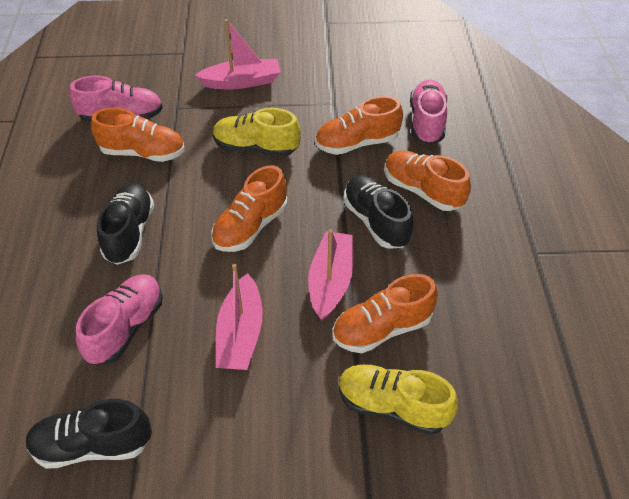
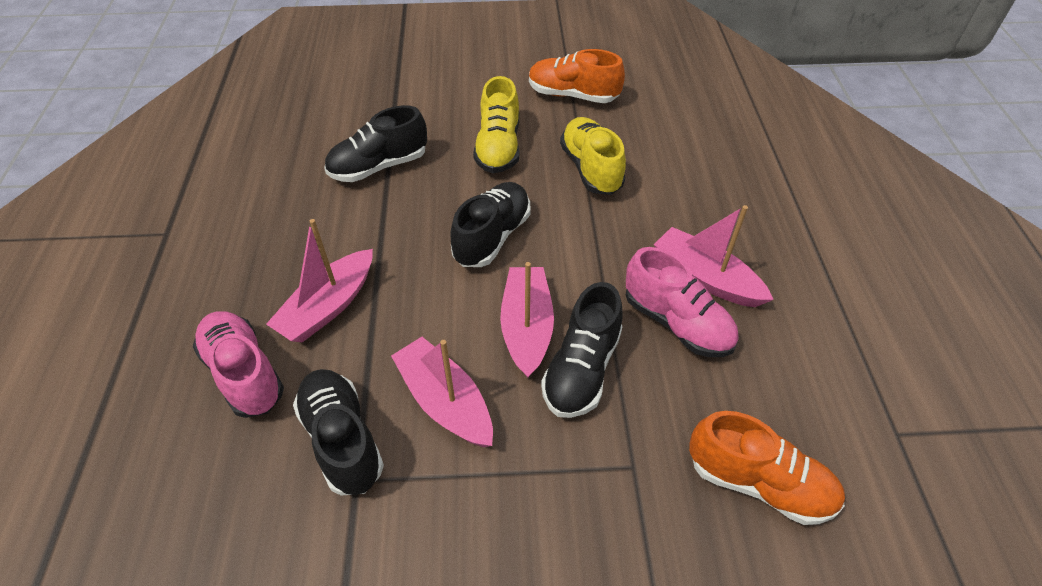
black shoe: [26,399,152,469] [97,183,154,265] [343,175,413,249] = 3 -> [293,369,384,495] [324,105,427,182] [450,182,530,267] [541,282,623,418] = 4
orange shoe: [91,108,184,162] [211,165,287,252] [315,96,403,155] [333,274,438,353] [385,150,471,211] = 5 -> [529,49,625,103] [689,411,845,525] = 2
pink boat: [195,19,281,89] [216,264,263,370] [308,229,353,321] = 3 -> [266,219,373,342] [391,337,493,447] [500,262,554,378] [654,205,774,307] = 4
pink shoe: [69,76,163,122] [76,274,163,364] [410,80,447,144] = 3 -> [193,311,284,418] [626,247,738,357] = 2

